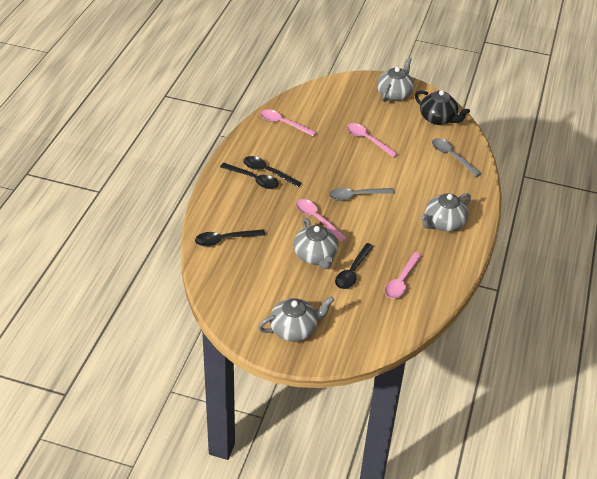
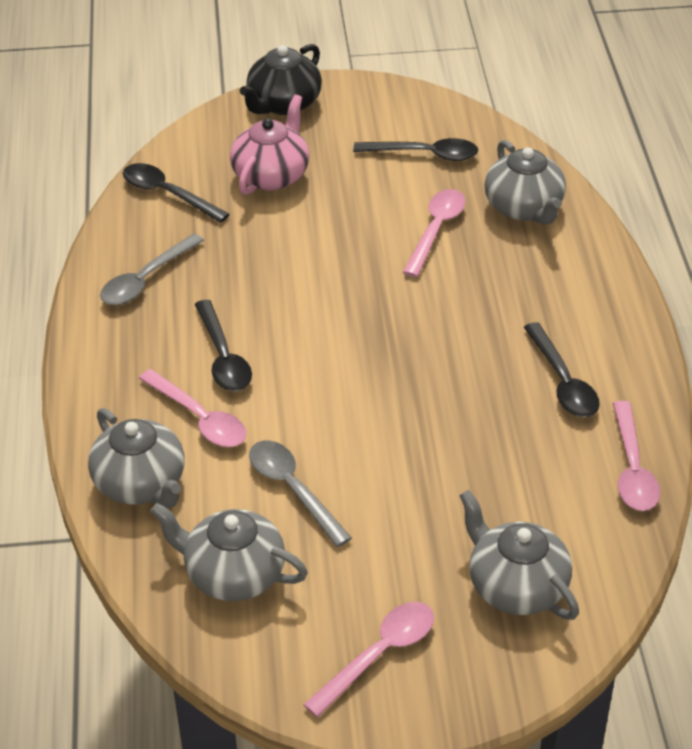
pink teapot: none = 0 -> [230,95,309,195] = 1

